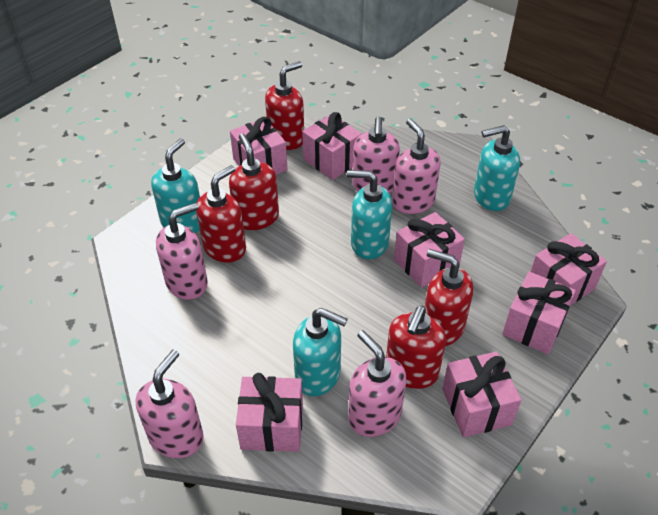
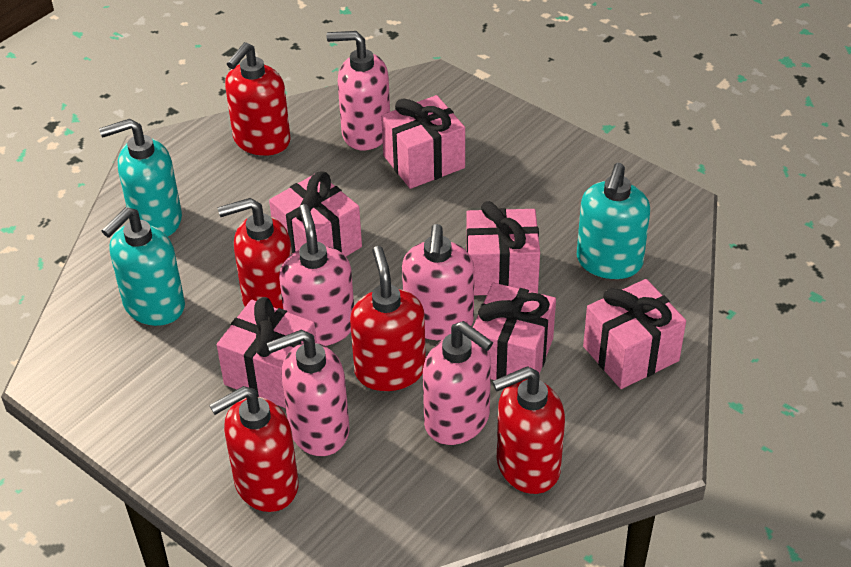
pink gift: [230,117,287,175] [236,373,303,452] [302,112,361,180] [394,212,465,288] [442,352,521,437] [502,272,576,354] [530,233,607,305] = 7 -> [217,297,317,408] [269,172,362,256] [381,95,465,189] [466,201,540,295] [473,283,556,380] [583,279,686,389] = 6
turquoise soap dispenser: [151,138,200,233] [293,308,348,396] [347,170,392,259] [474,125,520,211] = 4 -> [99,119,182,237] [102,207,185,326] [577,163,650,279] = 3

